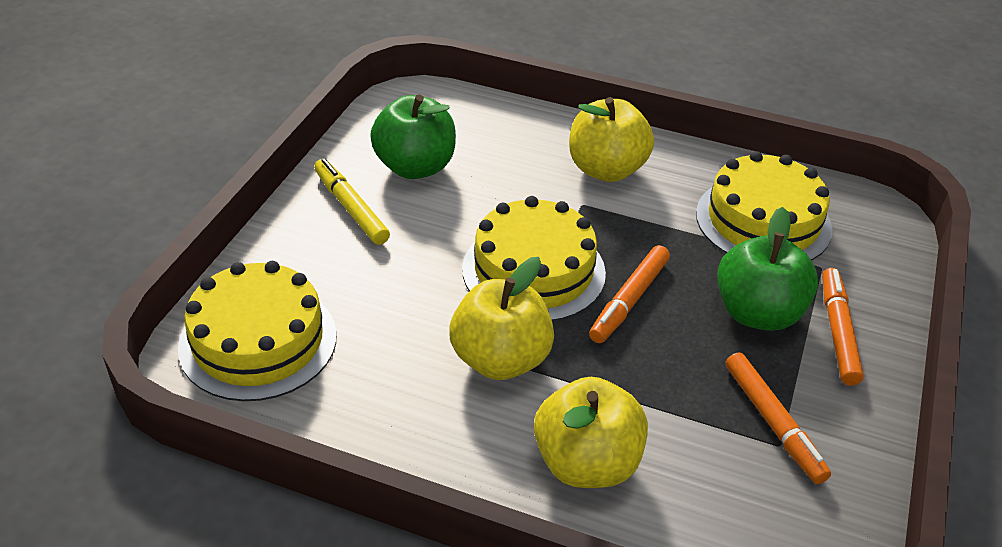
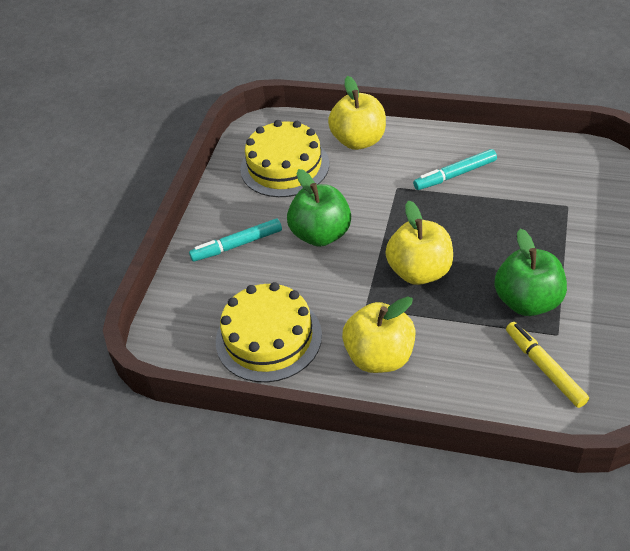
orange marker: [589,245,670,343] [725,352,831,484] [822,268,864,386] = 3 -> none = 0
turquoise marker: none = 0 -> [189,218,282,262] [413,149,497,190] = 2
yellow cake: [178,261,337,401] [462,196,606,321] [696,151,833,261] = 3 -> [216,282,322,382] [240,120,329,197] = 2

